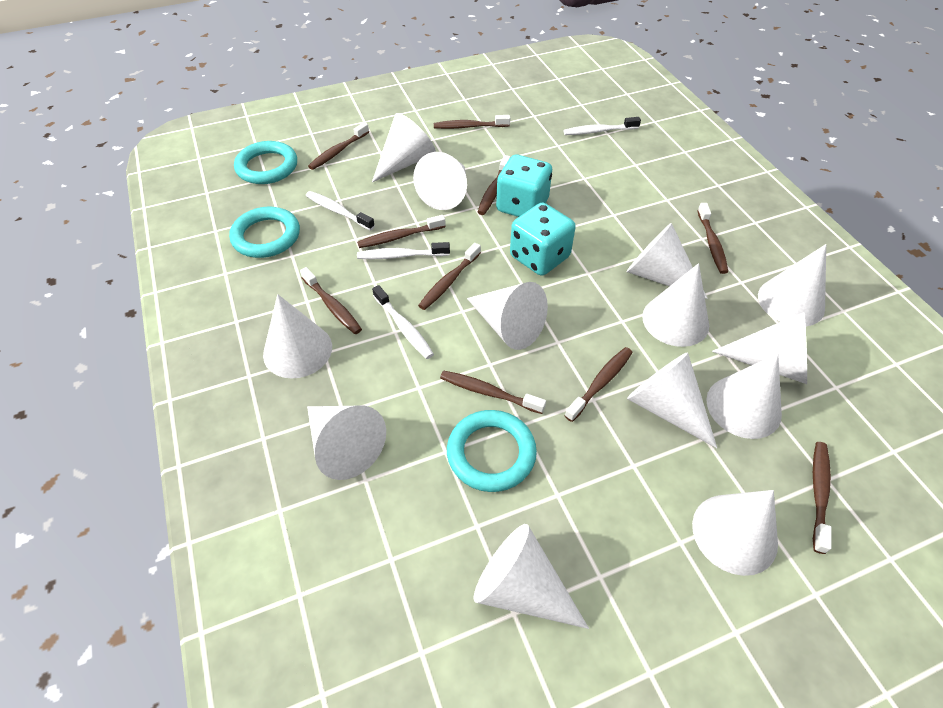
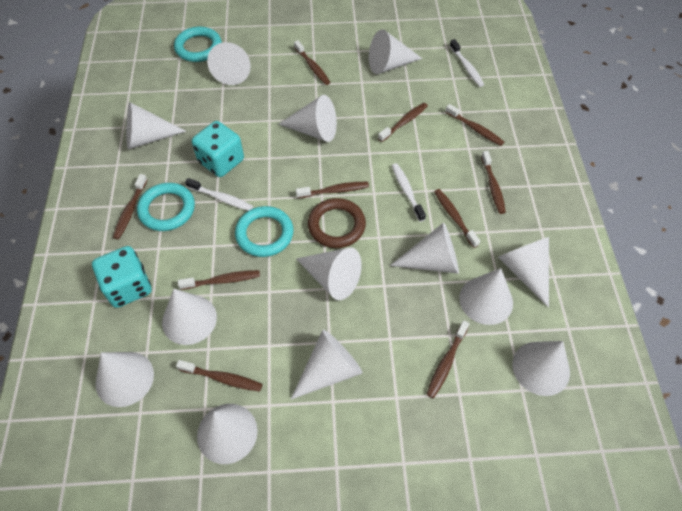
brown ring: none = 0 -> [308,198,366,248] = 1
white toothbrush: [306,191,375,230] [357,242,450,259] [372,285,434,359] [564,117,641,135] = 4 -> [185,178,253,211] [392,163,426,222] [450,39,484,87] = 3

